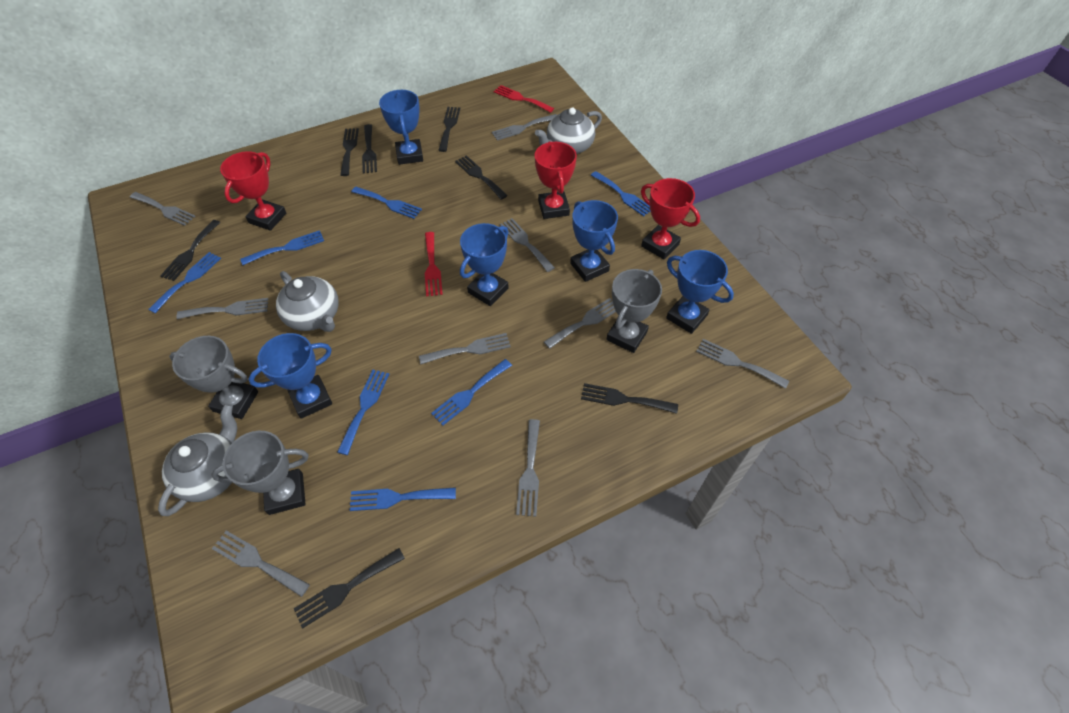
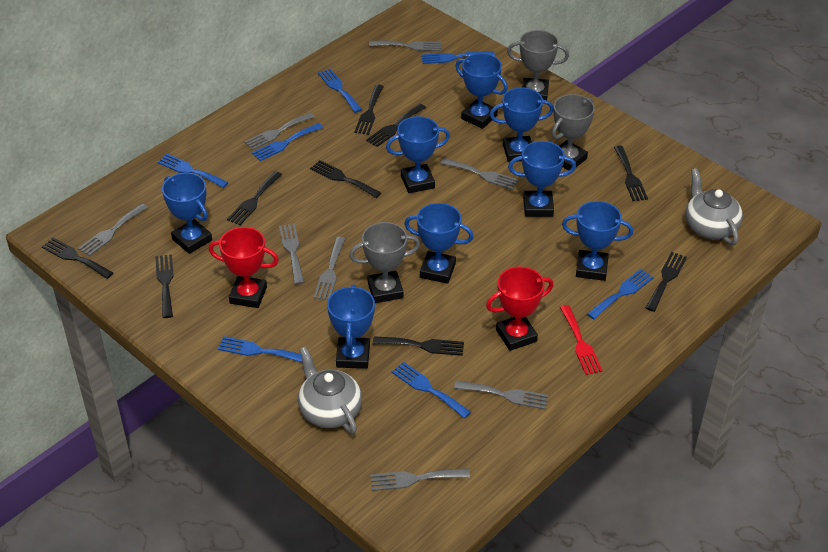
black fork: [160,220,220,281] [294,548,405,628] [340,128,359,176] [362,124,377,173] [438,107,460,152] [455,155,508,200] [581,383,678,414] = 7 -> [42,237,113,279] [155,254,174,318] [227,171,282,225] [310,160,381,198] [354,85,384,135] [366,104,426,147] [373,336,464,356] [614,146,648,201] [646,252,687,312] = 9
blue trophy: [248,333,332,419] [379,90,423,165] [460,223,509,306] [570,200,618,282] [666,250,734,334] = 5 -> [162,173,212,254] [327,284,375,369] [386,116,450,193] [404,203,474,284] [455,53,508,129] [490,87,554,162] [508,141,576,217] [562,201,633,281] = 8
grey fork: [130,192,196,226] [177,298,268,319] [212,531,310,597] [419,333,511,364] [492,114,557,140] [500,218,555,272] [516,419,540,517] [544,298,616,349] [696,339,789,389] = 9 -> [78,204,148,256] [244,112,315,150] [279,224,305,285] [313,237,345,300] [369,41,442,51] [370,468,470,491] [440,158,519,190] [454,380,549,410] = 8
grey teapot: [158,404,237,516] [276,271,339,332] [535,107,602,154] = 3 -> [298,346,362,434] [685,168,743,245] = 2
red fork: [425,232,443,296] [493,85,554,113] = 2 -> [560,305,603,375] = 1
red trophy: [220,151,286,231] [535,141,577,219] [641,178,700,259] = 3 -> [209,227,279,308] [486,266,553,351] = 2

